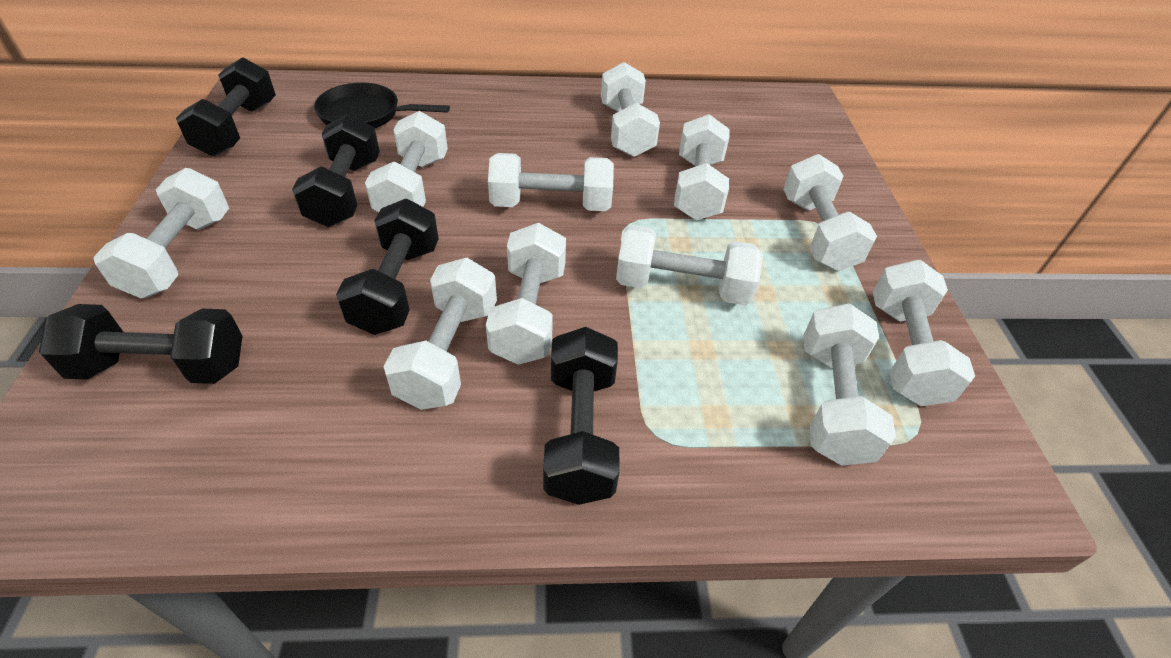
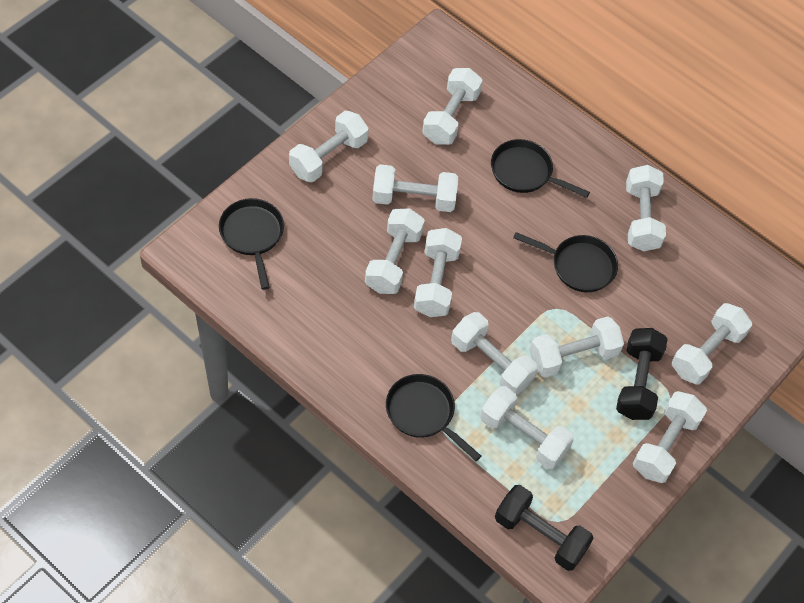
black dumbbell: [39,304,243,384] [176,57,276,156] [292,114,380,227] [336,199,439,335] [543,327,620,505] = 5 -> [495,485,594,571] [616,328,667,420] = 2
black pan: [314,82,450,128] = 1 -> [219,198,284,290] [386,374,481,461] [491,139,590,198] [513,232,618,292] = 4

